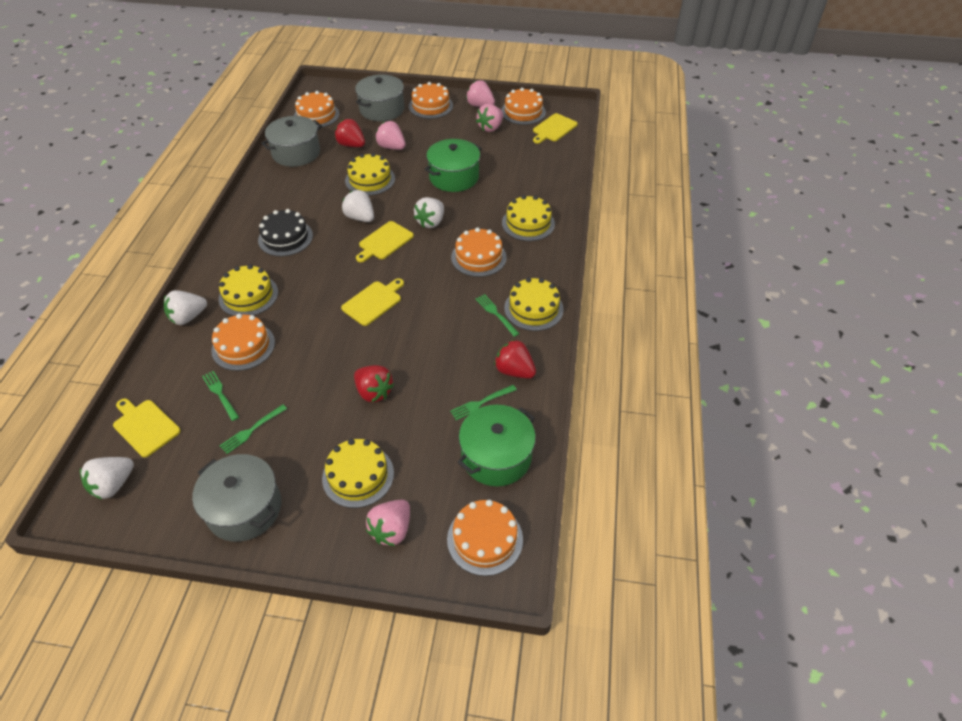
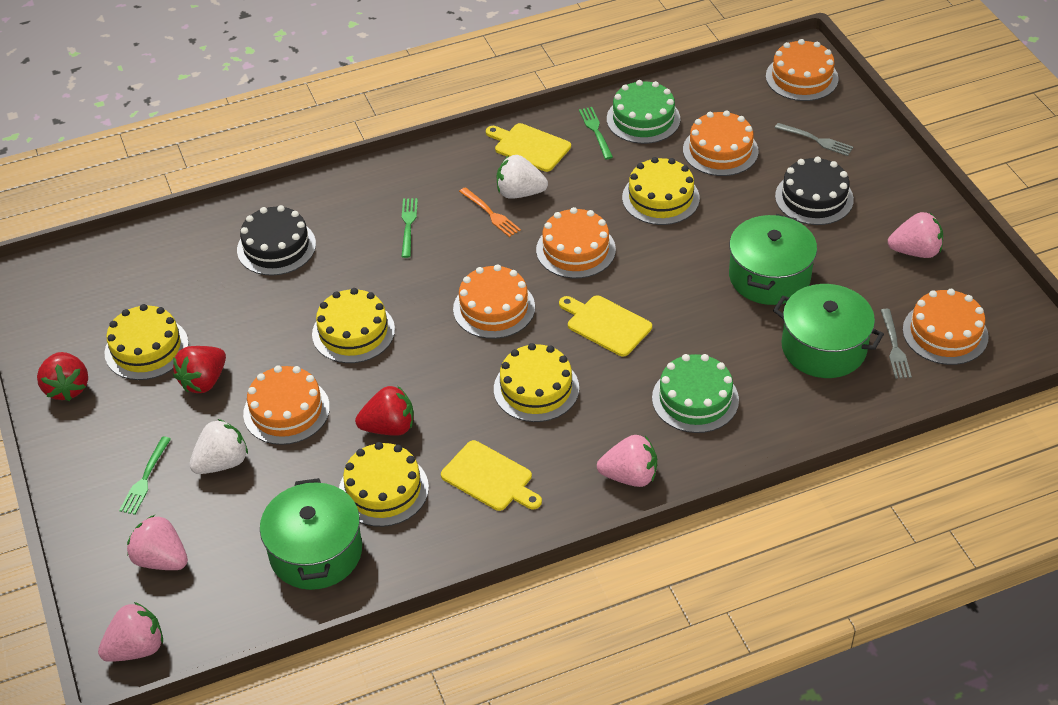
black cake: [258,209,313,256] = 1 -> [237,205,316,276] [775,156,854,225] = 2
green cake: none = 0 -> [607,80,680,144] [652,354,739,433] = 2
green fork: [202,371,239,421] [220,405,287,454] [450,385,517,420] [476,294,519,337] = 4 -> [119,436,171,515] [401,198,418,258] [579,107,613,159] = 3
green pot: [425,139,482,192] [457,405,536,486] = 2 -> [260,478,362,590] [729,214,817,305] [773,284,884,378] = 3
grey fork: none = 0 -> [775,123,853,156] [880,309,912,379] = 2
grey pot: [192,454,281,542] [261,116,322,167] [355,74,404,121] = 3 -> none = 0
orange fork: none = 0 -> [459,187,521,237] = 1
white strawberry: [80,457,134,499] [164,290,207,325] [342,190,374,222] [414,197,444,228] = 4 -> [189,419,248,474] [497,155,548,199] = 2
yellow cutting board: [113,398,181,457] [341,278,404,326] [356,221,414,262] [533,113,578,144] = 4 -> [441,440,542,511] [486,123,571,172] [559,295,652,357] = 3

